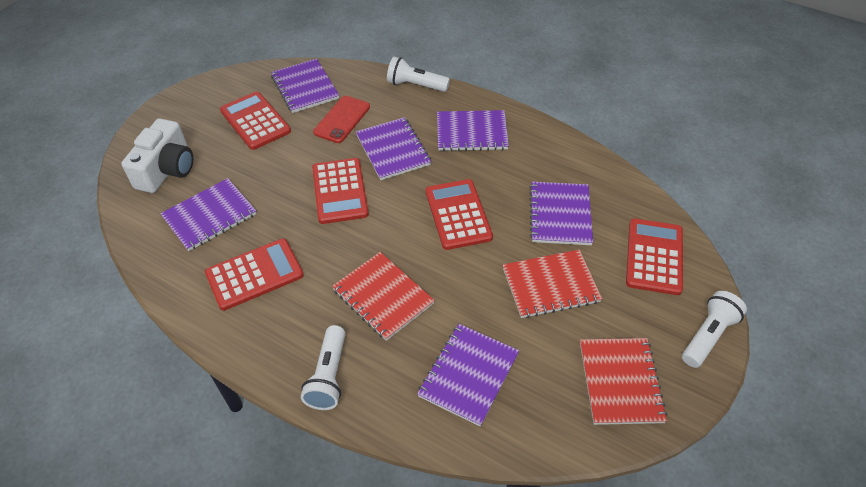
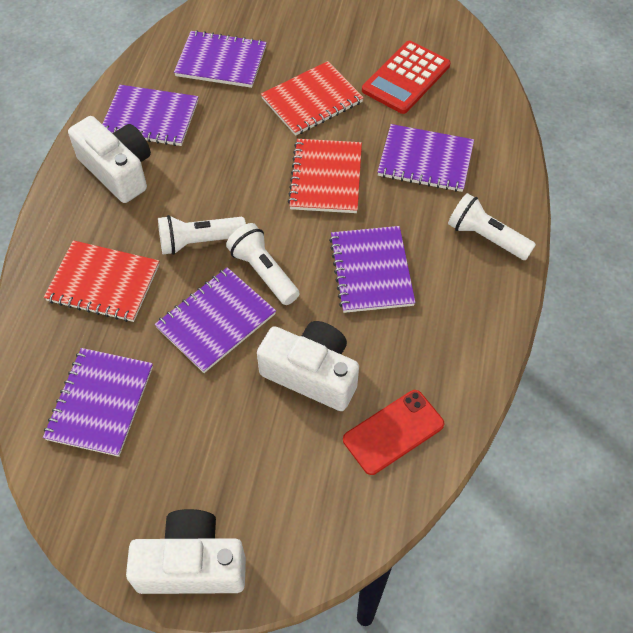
red calculator: [205,238,304,311] [220,91,291,150] [312,158,369,224] [426,179,493,250] [626,218,683,295] = 5 -> [362,41,450,114] = 1
white camera: [121,118,193,193] = 1 -> [68,116,151,203] [126,509,246,594] [257,321,359,411] = 3

